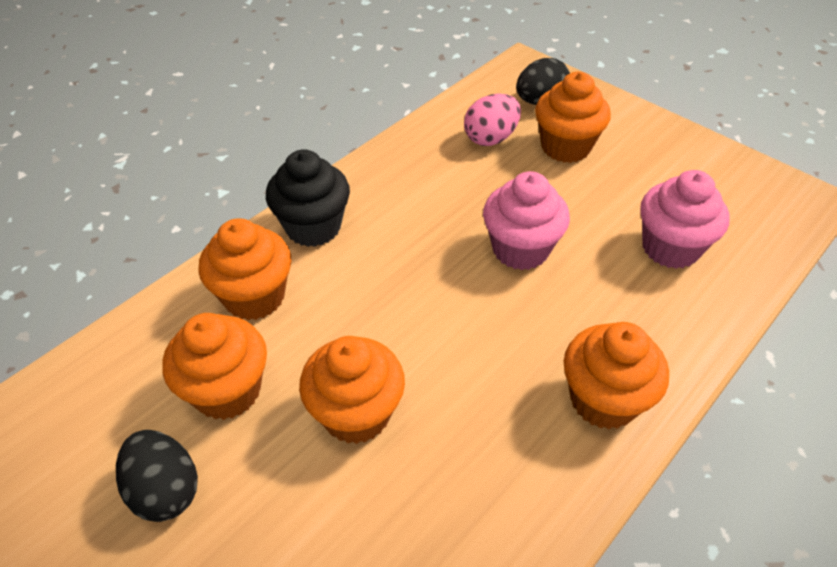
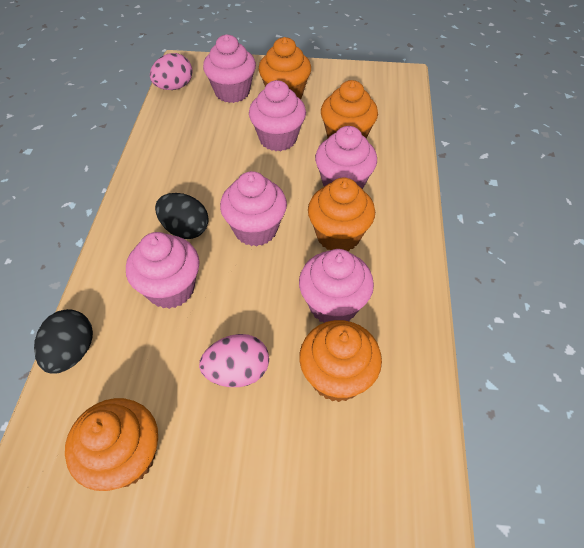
black cupcake: [266,149,350,247] = 1 -> none = 0
pink cupcake: [483,171,570,270] [640,170,730,269] = 2 -> [126,232,200,309] [203,34,256,103] [220,171,287,246] [249,80,306,151] [299,249,374,323] [315,126,377,189] = 6
pink egg: [464,93,521,146] = 1 -> [150,53,193,90] [199,334,269,387] = 2

